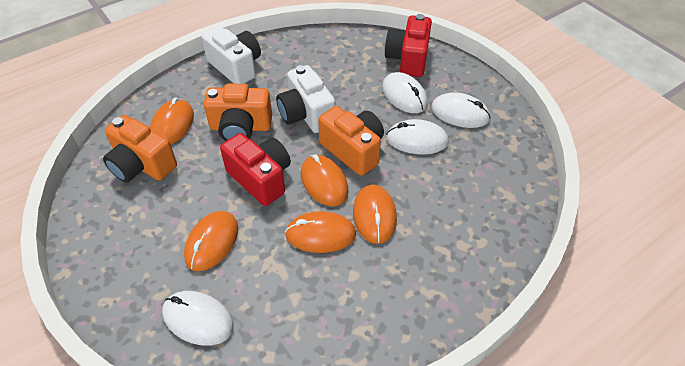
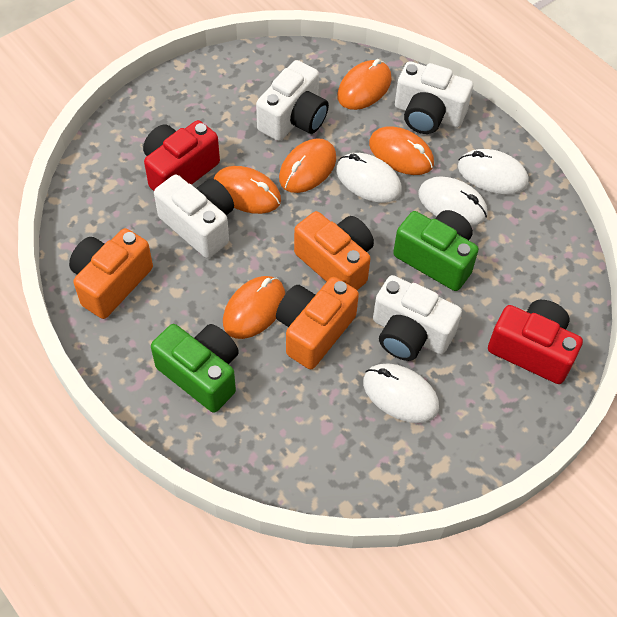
green camera: none = 0 -> [151,324,239,413] [393,210,479,291] = 2
white camera: [201,26,261,84] [276,65,336,133] = 2 -> [154,175,234,258] [256,60,329,141] [373,275,462,361] [395,61,473,134] = 4

